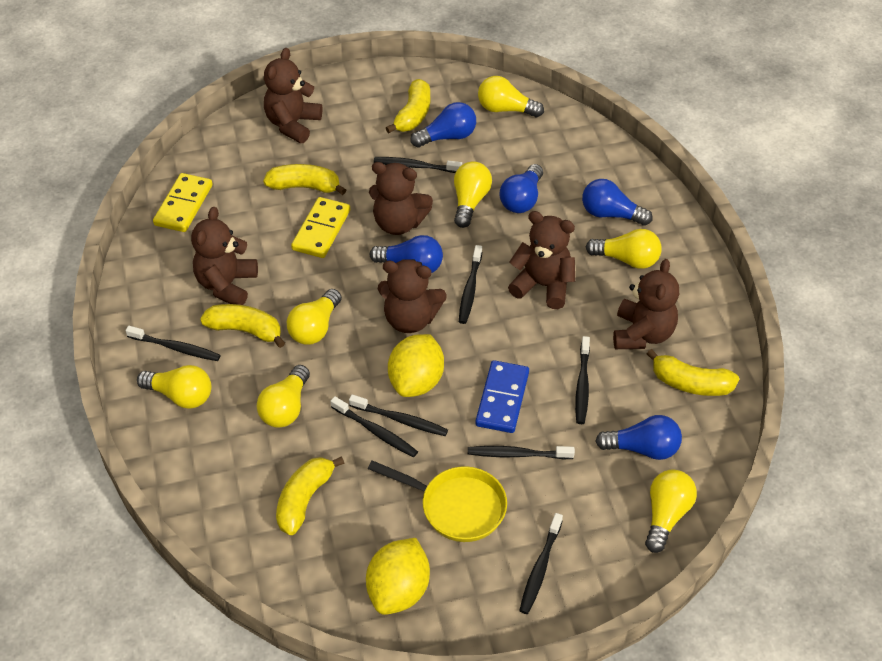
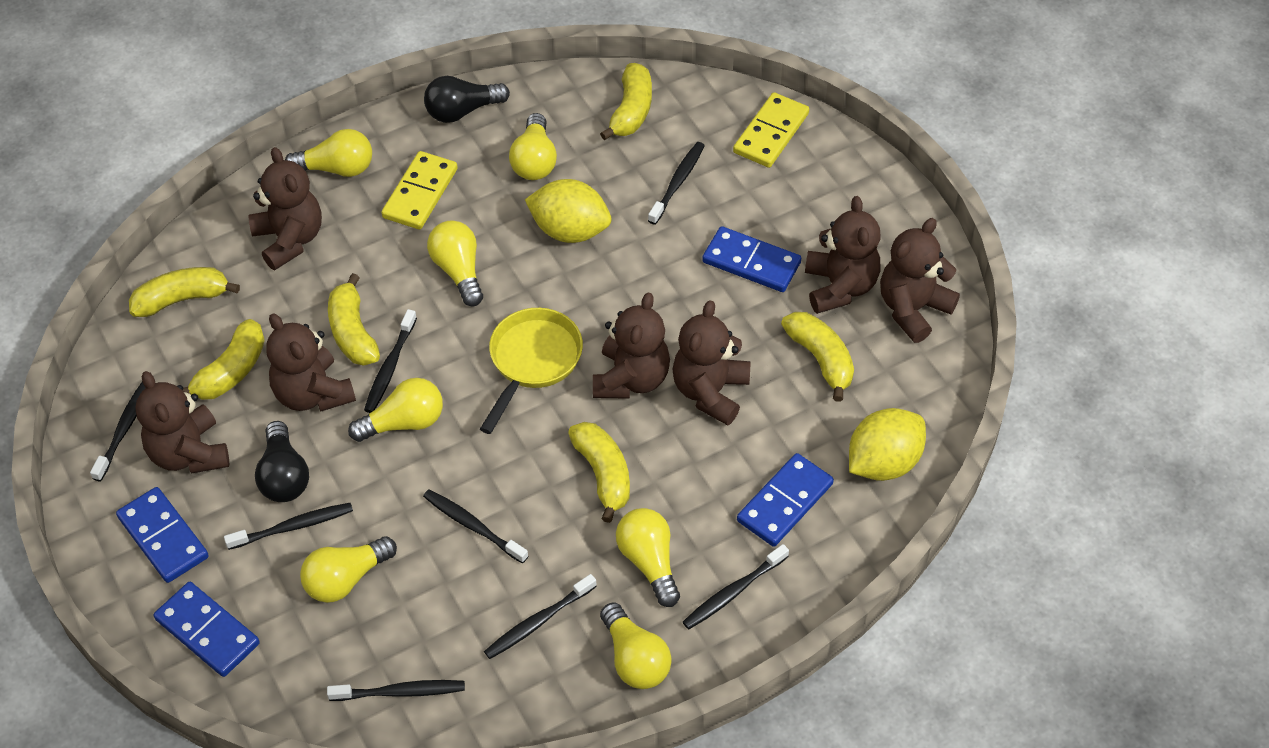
black light bulb: none = 0 -> [255,421,309,502] [424,76,510,123] = 2
blue domino: [475,360,529,433] = 1 -> [116,487,209,583] [154,582,260,677] [702,226,801,292] [737,453,834,547] = 4
blue light bulb: [370,235,443,273] [411,102,476,148] [500,164,543,213] [582,179,653,226] [595,415,682,460] = 5 -> none = 0
brown teddy bear: [191,207,258,305] [264,48,322,143] [369,162,433,235] [378,259,447,333] [508,211,575,309] [613,259,679,349] = 6 -> [135,371,229,474] [248,147,322,270] [266,313,356,412] [593,293,670,399] [672,300,750,425] [805,196,881,314] [880,218,960,343] = 7
yellow banana: [200,304,285,348] [263,164,346,195] [276,456,344,535] [386,79,430,133] [647,349,739,396] = 5 -> [129,267,240,317] [182,319,265,400] [328,273,380,366] [568,422,630,523] [600,63,652,140] [781,312,854,402] = 6

